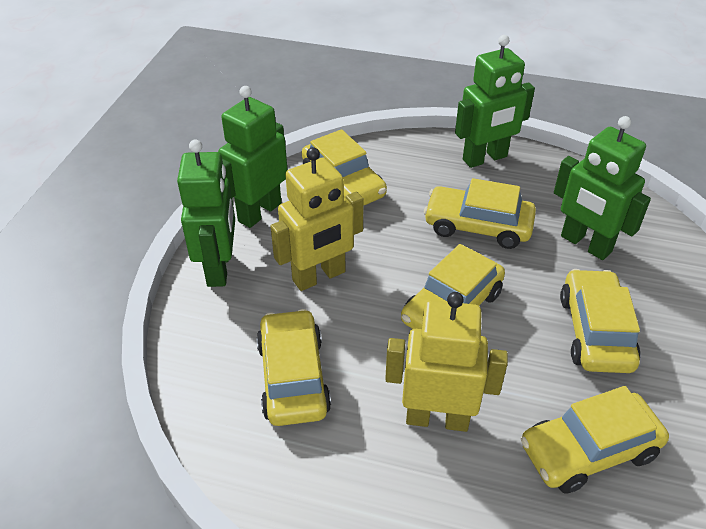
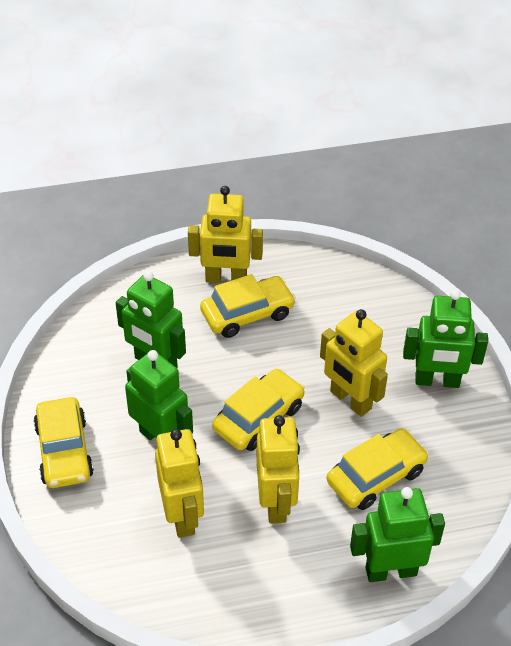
yellow car: [256,309,331,426] [302,129,387,206] [401,244,505,329] [424,178,536,249] [521,386,669,494] [560,269,641,373] = 6 -> [33,397,94,488] [200,274,296,338] [212,369,305,451] [327,428,429,510] = 4
yellow robot: [270,147,364,291] [385,292,508,432] = 2 -> [155,429,204,538] [188,186,263,283] [256,415,300,523] [320,309,388,417] = 4

